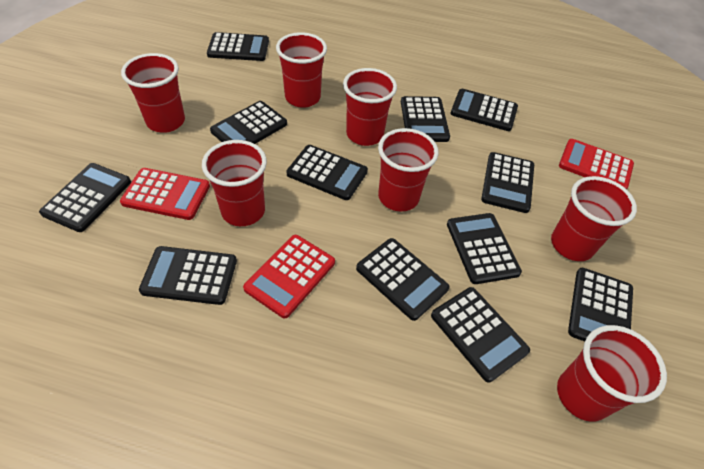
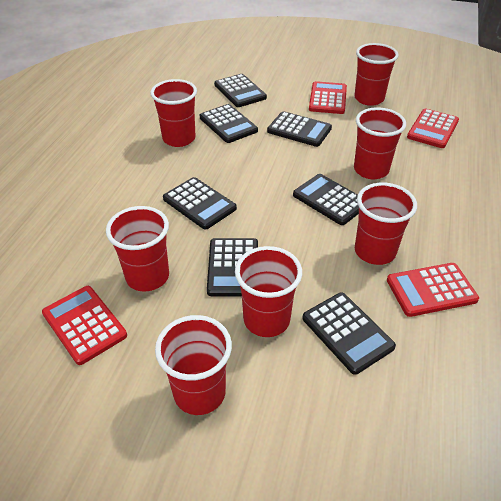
black calculator: [39,163,131,232] [139,246,237,305] [207,32,269,61] [210,101,287,144] [286,145,368,200] [356,238,450,321] [401,96,450,142] [431,287,530,383] [447,213,522,284] [451,89,518,131] [481,152,534,213] [568,268,633,341] = 12 -> [163,177,237,230] [200,104,258,143] [207,238,258,296] [214,74,267,107] [267,111,332,147] [293,174,359,225] [302,293,396,375] = 7
red calculator: [120,168,210,220] [243,235,335,318] [559,139,634,189] = 3 -> [42,286,127,365] [309,81,347,114] [387,263,479,317] [407,109,459,148] = 4

